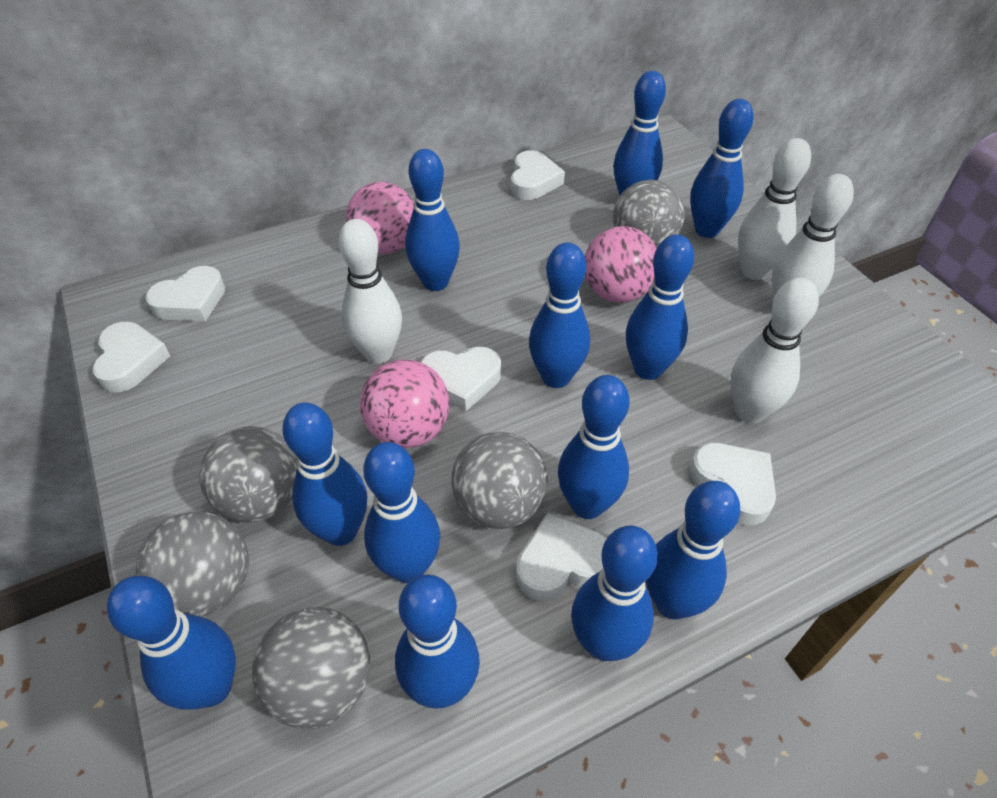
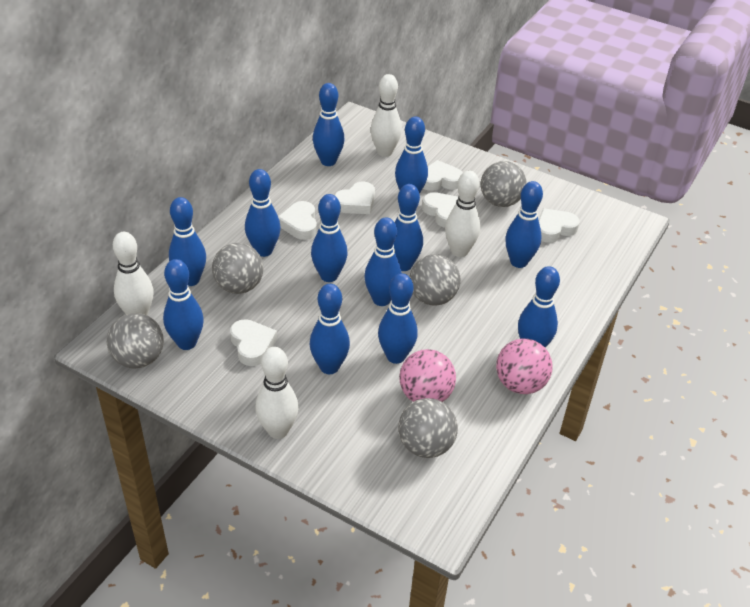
pink ball: [346,182,414,255] [360,359,449,448] [585,226,657,303] = 3 -> [399,349,456,402] [496,338,553,394] = 2

